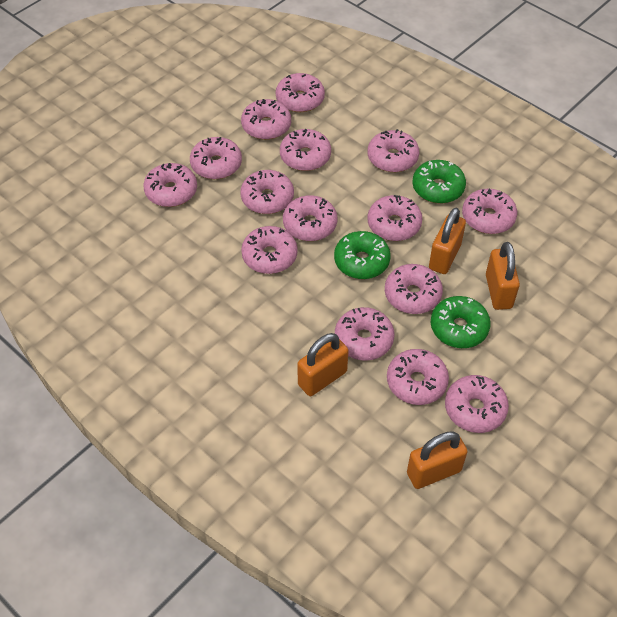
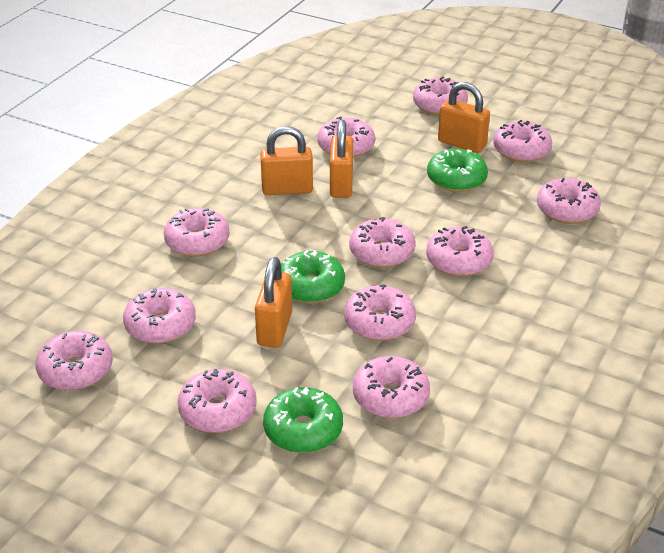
pink donut: [143,163,197,207] [190,137,242,179] [240,170,294,214] [241,99,291,140] [241,226,298,274] [276,73,325,112] [280,129,331,171] [283,195,337,241] [335,307,394,361] [368,129,419,172] [368,195,422,241] [385,264,443,314] [387,349,449,405] [445,375,509,433] [462,189,517,234] = 15 -> [35,331,113,390] [123,288,196,344] [164,208,229,256] [177,369,257,433] [317,117,375,158] [344,284,416,341] [349,217,416,268] [353,356,430,418] [413,77,468,115] [426,226,493,277] [493,120,552,162] [537,178,601,224] = 12

